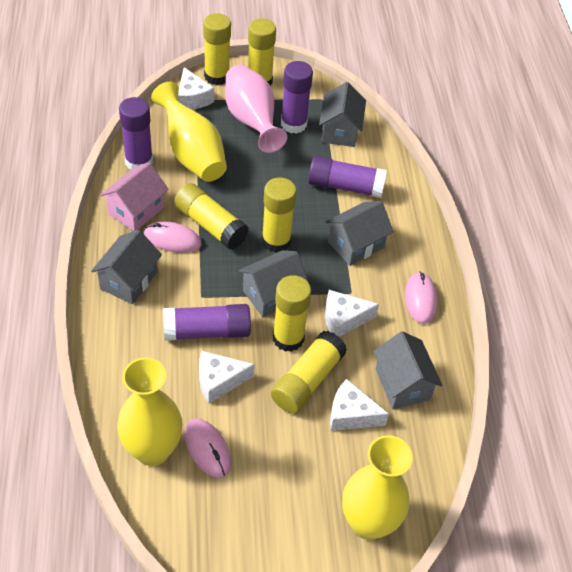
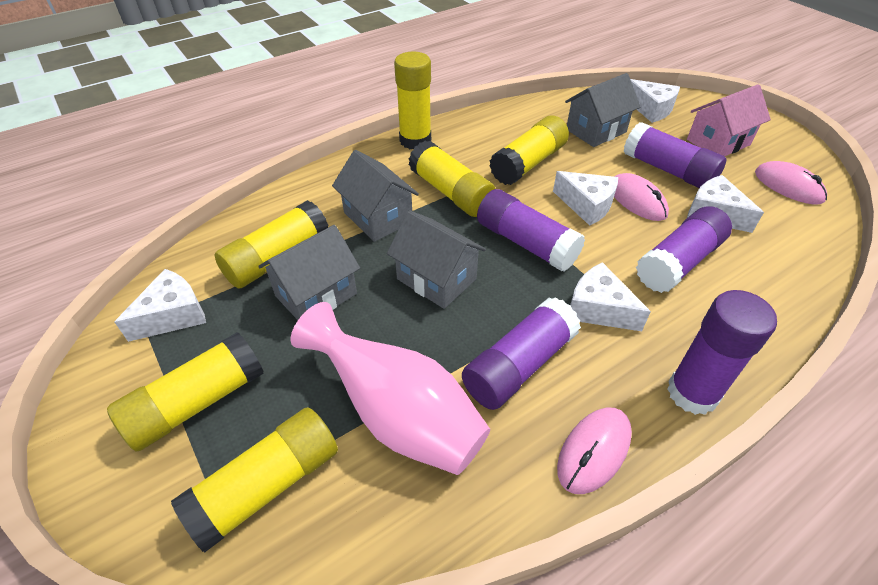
grey house: [91,230,162,304] [238,250,309,317] [319,82,366,147] [325,201,394,266] [373,331,443,409] = 5 -> [258,225,360,320] [332,150,419,242] [387,210,486,309] [565,73,641,147] = 4
purple glue stick: [119,97,153,169] [163,304,251,341] [281,61,313,134] [308,156,387,198] = 4 -> [462,297,581,410] [477,189,585,271] [624,122,727,188] [636,206,732,293] [667,290,777,415] = 5
white cheese: [178,67,214,110] [199,351,255,404] [325,290,379,337] [330,379,389,431] = 4 -> [115,269,206,342] [553,171,618,226] [570,262,651,331] [630,79,680,123] [687,175,764,233] = 5
yellow vase: [117,357,183,466] [151,81,227,182] [342,435,413,540] = 3 -> none = 0

